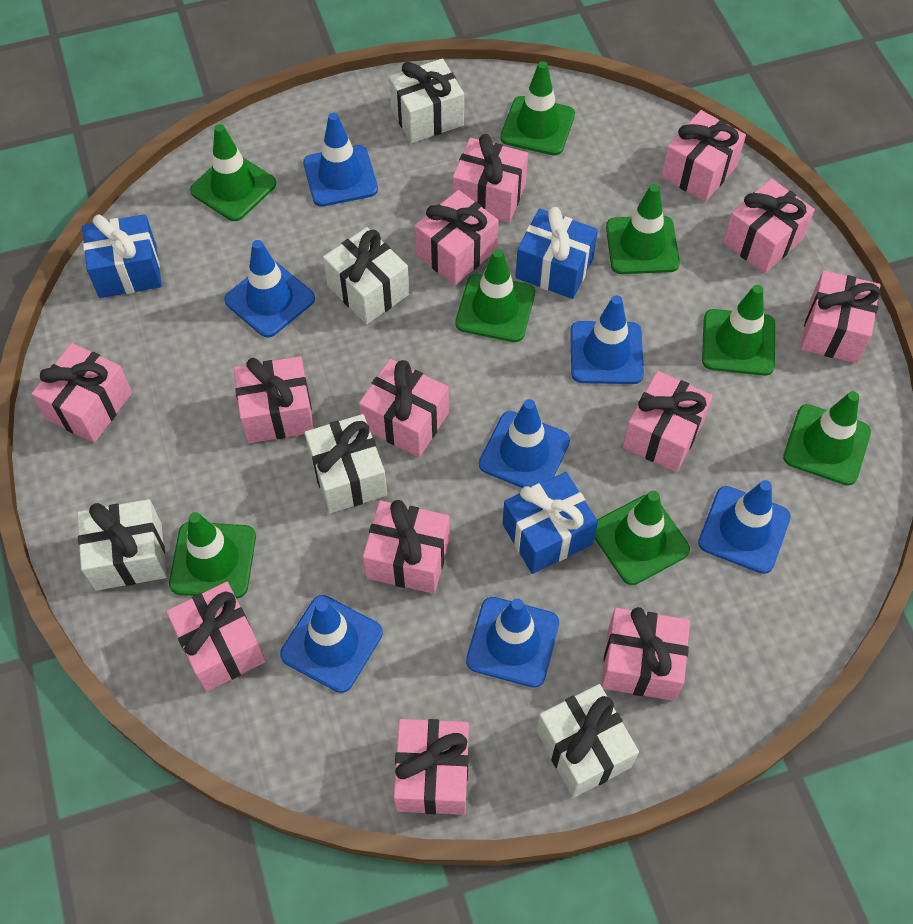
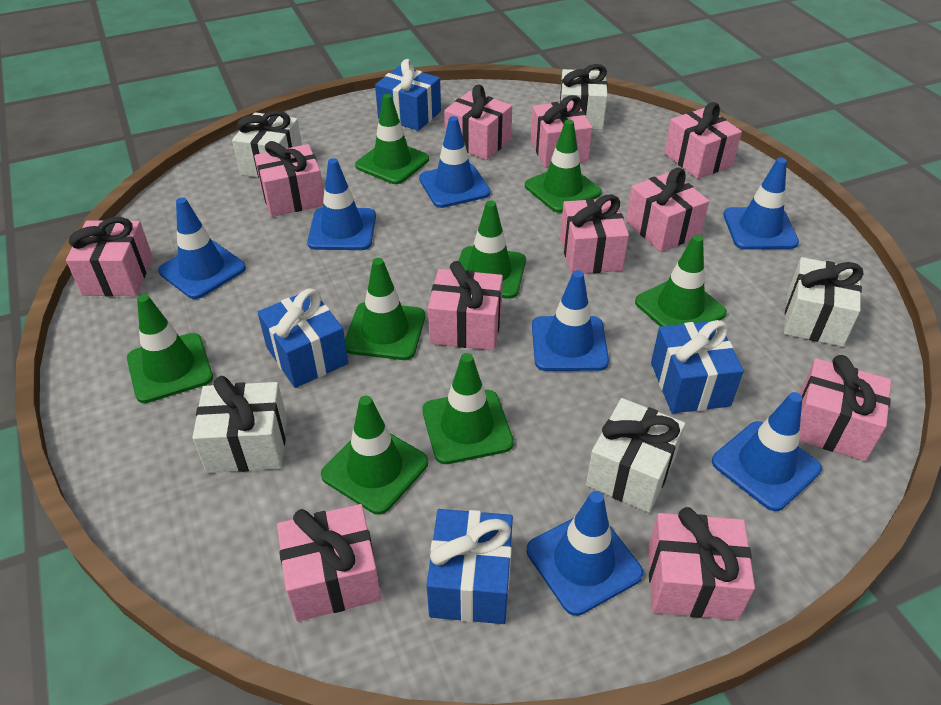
blue gift: [82,214,162,298] [502,472,598,574] [516,207,598,299] = 3 -> [258,289,348,388] [375,59,441,131] [427,509,513,624] [651,320,744,413] = 4
pink gift: [31,343,132,443] [166,582,266,692] [234,356,314,443] [359,359,449,457] [363,500,450,594] [394,719,469,815] [415,190,499,285] [453,134,528,223] [601,607,690,701] [623,371,713,472] [661,110,746,202] [723,179,815,273] [800,271,881,363] = 13 -> [66,217,153,297] [254,141,324,217] [277,504,381,621] [428,261,503,350] [444,84,512,160] [531,95,592,167] [560,195,629,274] [626,168,709,252] [648,507,755,620] [664,102,742,179] [799,355,891,461] = 11

